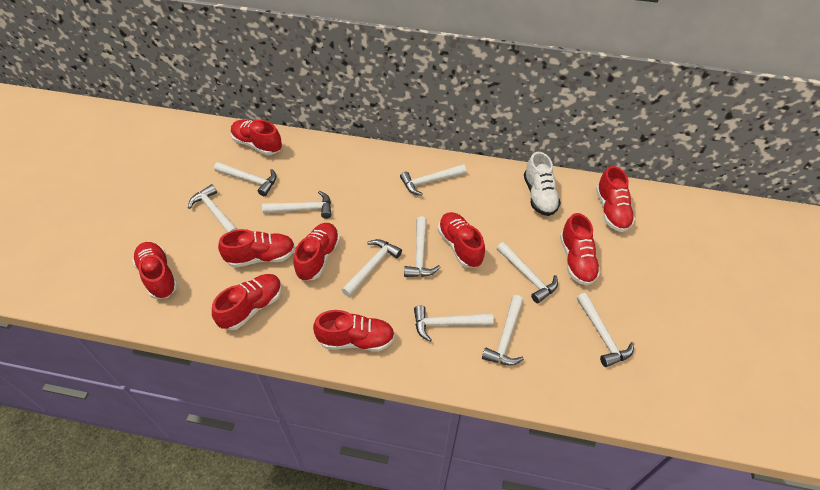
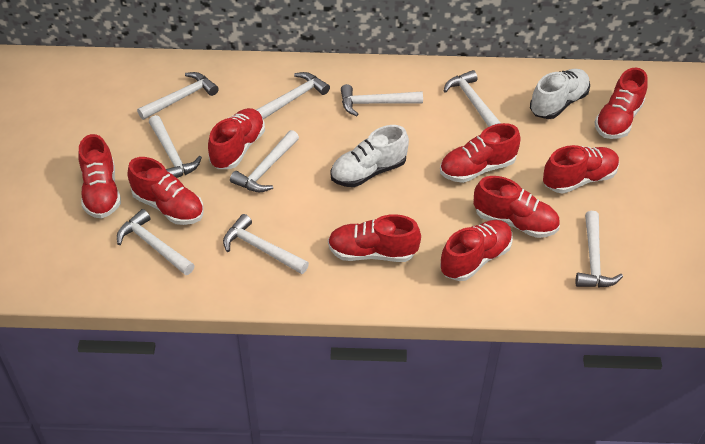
white hammer: [188,184,238,233] [214,162,277,196] [262,191,331,219] [342,239,402,297] [400,164,466,196] [404,216,440,277] [414,305,494,342] [482,295,524,366] [497,242,558,303] [577,293,634,367] = 10 -> [117,209,195,275] [137,72,219,120] [149,115,202,178] [223,214,309,274] [230,130,299,192] [256,72,330,120] [341,84,423,116] [444,70,501,127] [575,211,623,288] = 9
white shoe: [524,152,561,216] = 1 -> [330,125,409,187] [530,69,590,119] = 2

